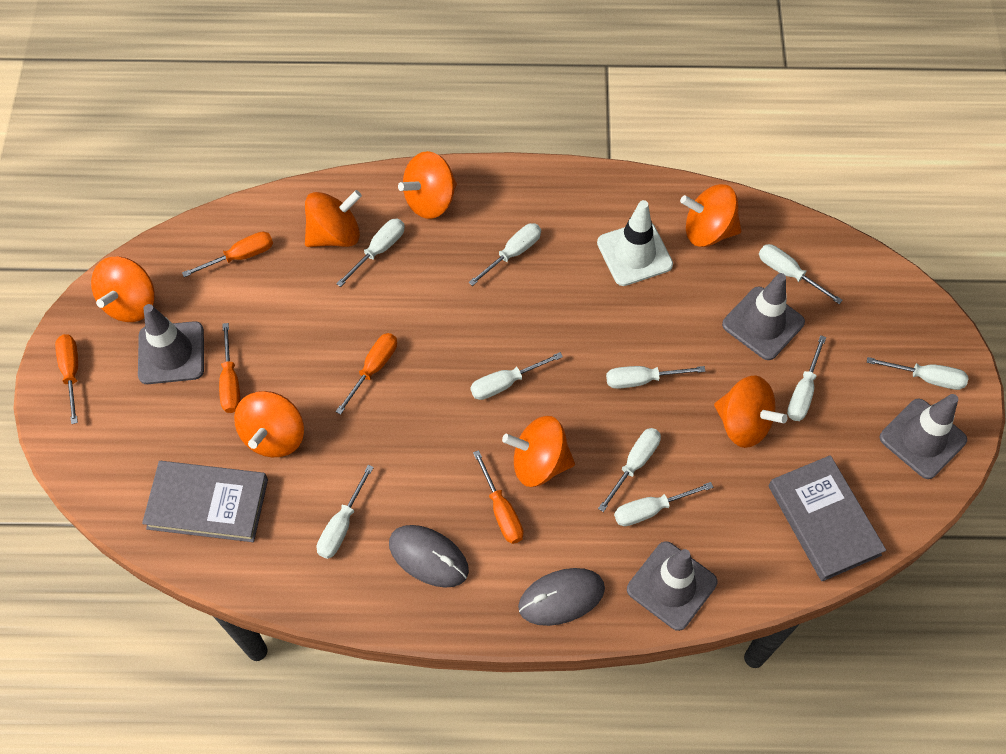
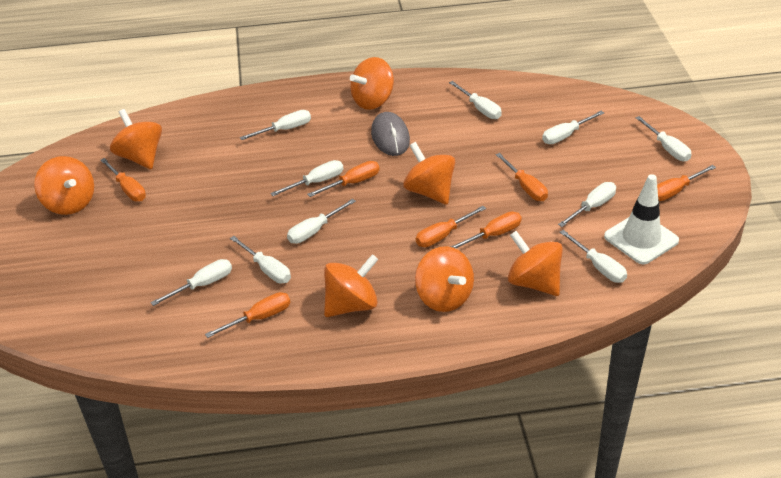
grey book: [142,461,268,542] [769,455,886,581] = 2 -> none = 0
grey mouse: [389,525,469,588] [518,568,605,626] = 2 -> [371,112,410,156] = 1
grey traffic cone: [138,304,204,384] [627,541,717,631] [722,273,805,360] [880,394,967,479] = 4 -> none = 0
orange screwdriver: [55,334,78,424] [182,232,273,277] [219,323,240,413] [335,333,397,415] [473,450,523,544] = 5 -> [100,158,146,201] [205,292,290,338] [307,161,380,197] [416,206,486,247] [451,212,522,249] [496,153,548,201] [657,165,716,201] = 7

